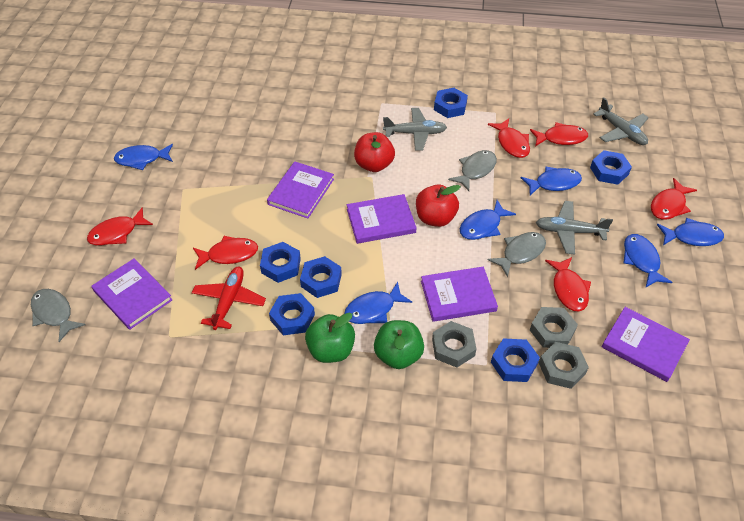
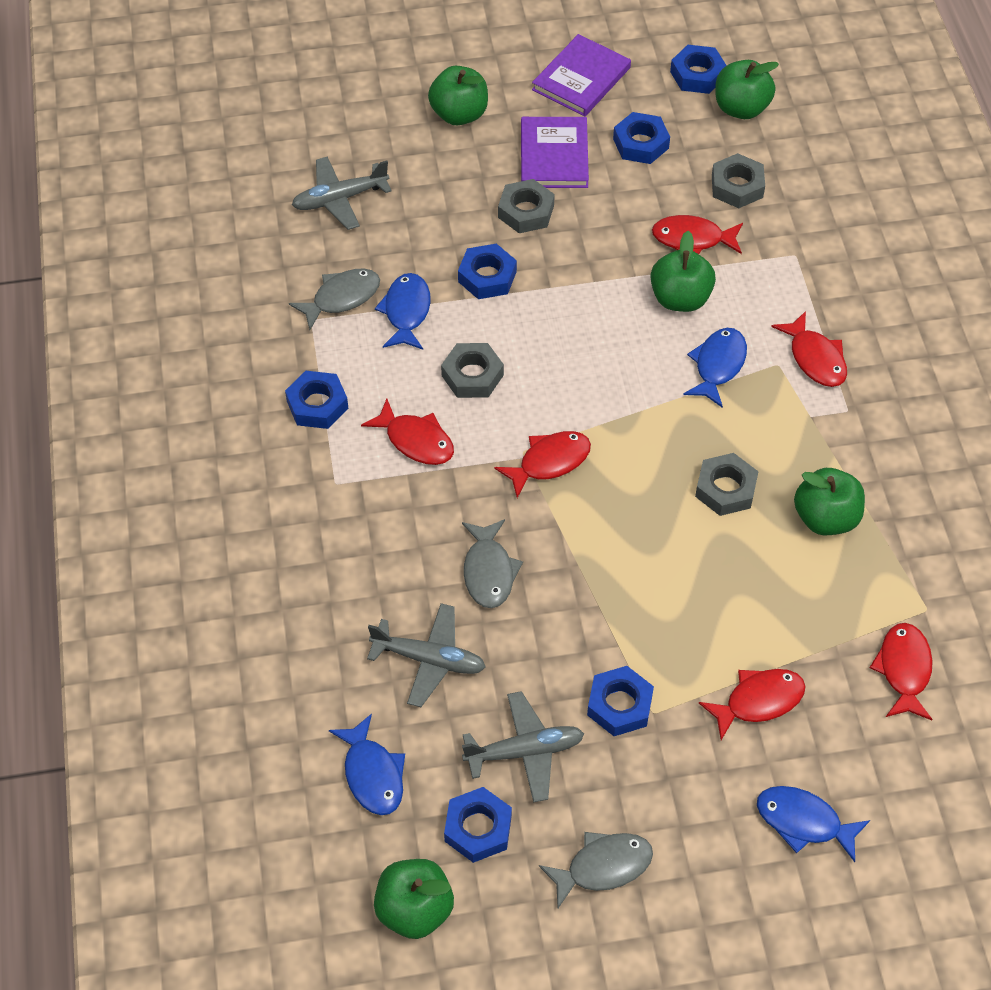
blue fish: [114,144,173,170] [344,281,412,324] [460,200,516,240] [521,167,582,195] [623,234,672,288] [657,218,724,246] = 6 -> [329,714,405,815] [375,273,431,350] [683,328,747,408] [757,786,870,862] = 4
green apple: [305,313,355,363] [374,320,424,369] = 2 -> [374,859,454,939] [428,66,488,125] [651,231,716,312] [715,60,779,119] [794,468,865,535] = 5
grey nut: [432,321,476,368] [530,307,578,348] [539,342,589,389] = 3 -> [441,343,504,398] [498,179,555,233] [695,453,759,516] [712,153,765,208] = 4
purple book: [91,259,172,330] [267,161,334,219] [347,194,417,244] [421,267,498,322] [602,307,690,382] = 5 -> [521,117,589,188] [532,34,631,117] = 2
red apple: [354,132,395,172] [416,185,461,227] = 2 -> none = 0
red plane: [192,267,266,330] = 1 -> none = 0

